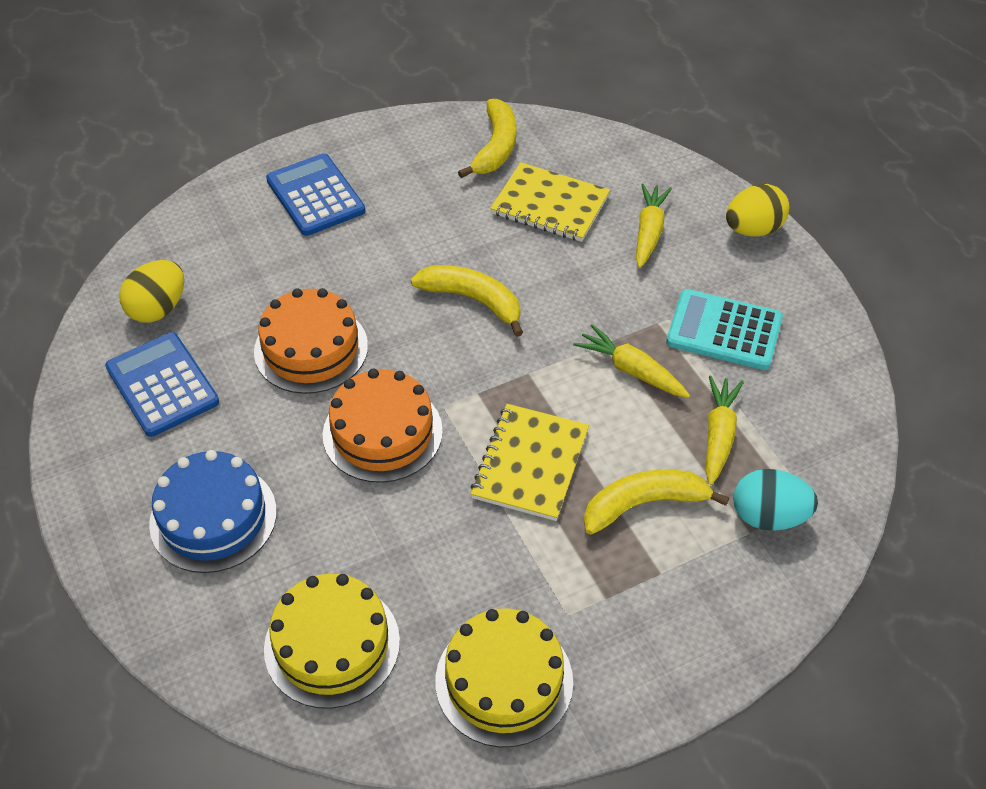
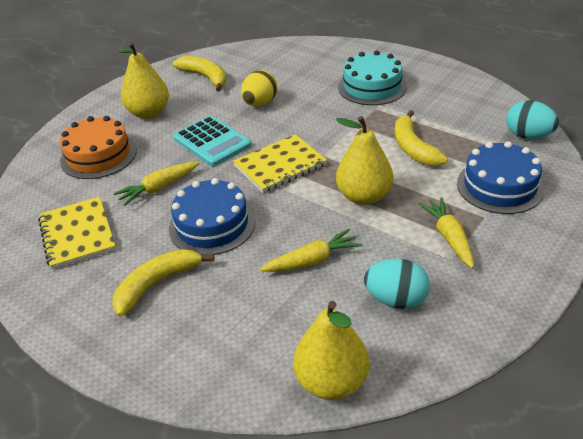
blue cake: [149,450,277,573] = 1 -> [169,178,256,255] [457,141,545,214] = 2
blue calculator: [105,332,219,437] [266,153,365,236] = 2 -> none = 0
orange cake: [254,288,368,394] [323,369,443,483] = 2 -> [60,116,137,179] = 1
turquoise cake: none = 0 -> [338,51,407,105] = 1
turquoise egg: [733,469,818,531] = 1 -> [364,259,430,309] [506,100,559,139] = 2
yellow cake: [264,574,400,709] [435,608,573,747] = 2 -> none = 0
yellow egg: [119,260,184,323] [726,184,789,237] = 2 -> [241,70,277,106] = 1
yellow pear: none = 0 -> [117,42,169,119] [293,301,369,400] [336,116,393,205] = 3

